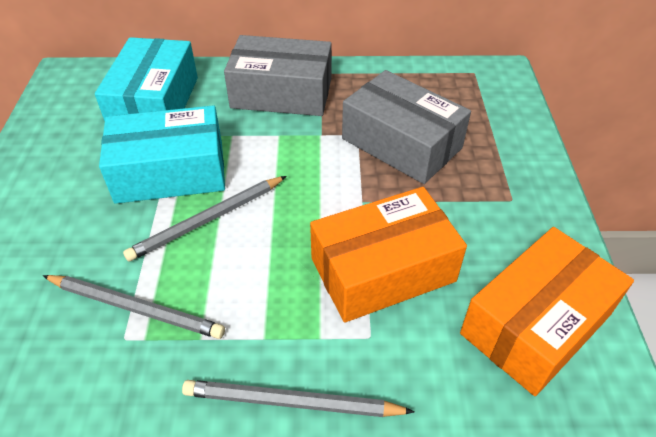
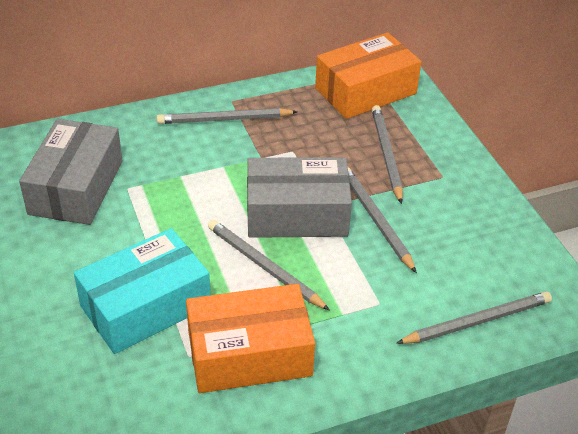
grey pencil: [43,275,225,339] [123,176,286,262] [182,380,414,417] = 3 -> [157,108,298,124] [208,220,330,311] [348,167,417,273] [372,105,403,204] [396,292,552,344] = 5
turquoise box: [95,37,198,121] [99,105,225,204] = 2 -> [74,228,210,354] = 1

